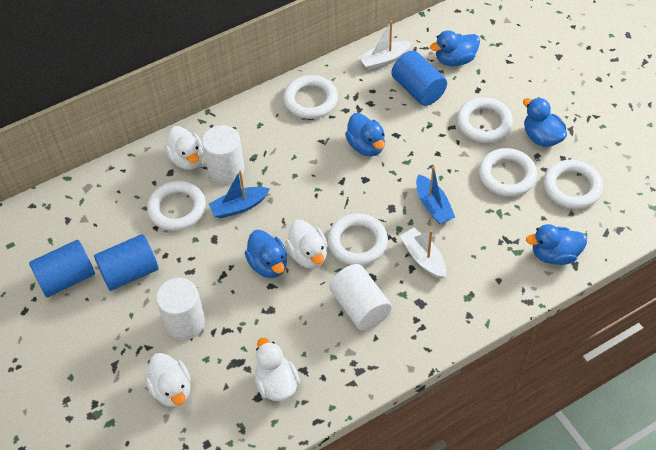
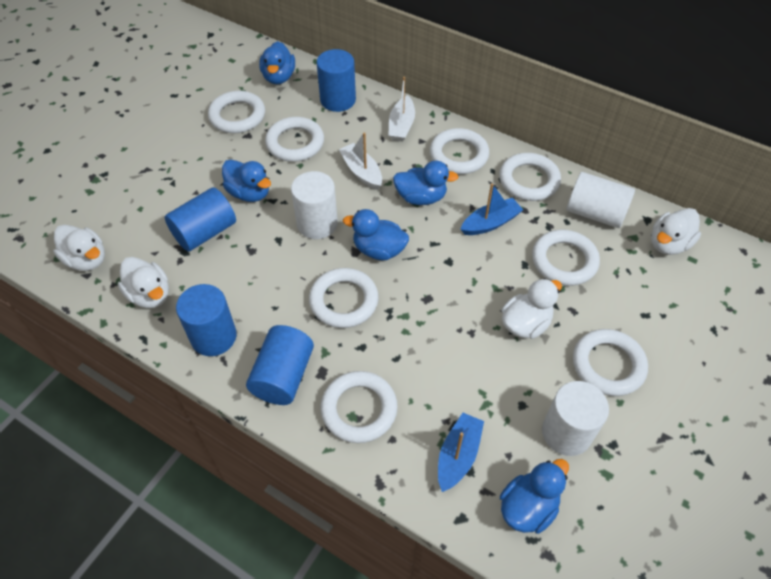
blue cylinder: [29,240,95,297] [94,234,159,291] [391,50,447,106] = 3 -> [165,187,236,252] [176,284,236,356] [246,325,314,405] [317,49,356,112] = 4
white ring: [147,181,206,231] [284,75,338,119] [327,213,388,266] [457,97,513,143] [479,148,537,197] [544,160,603,209] = 6 -> [208,91,265,133] [265,117,324,162] [309,268,379,328] [321,371,398,443] [430,128,489,174] [499,153,561,201] [532,230,600,286] [573,329,648,396] = 8

